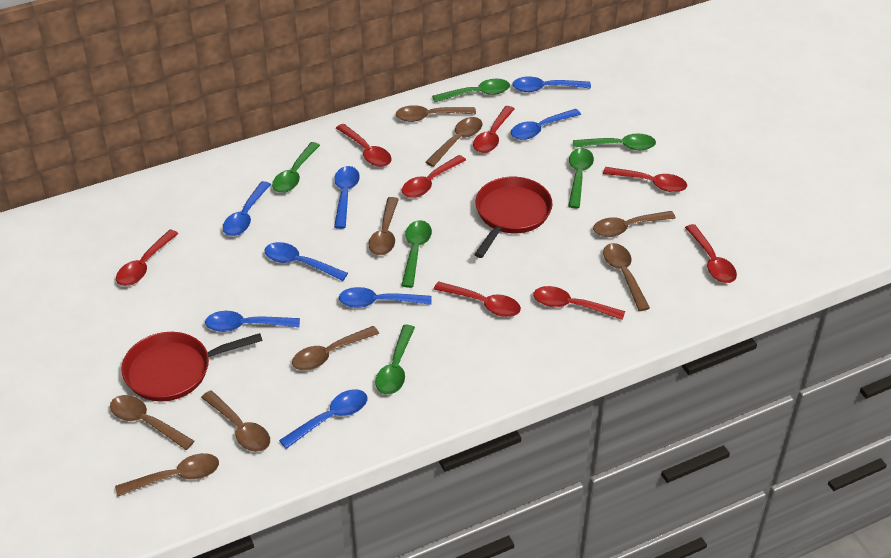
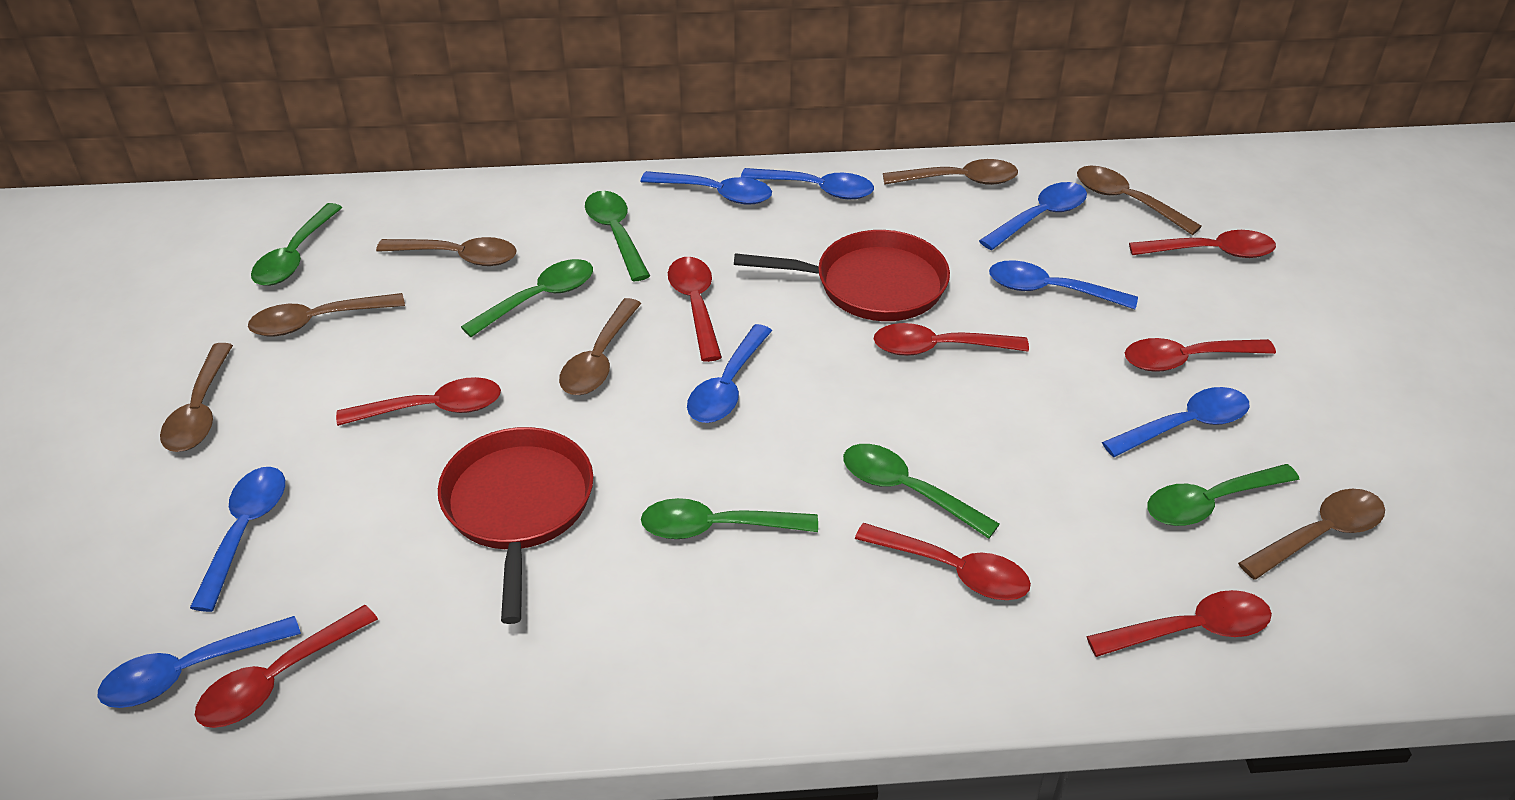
brown spoon: [110,395,194,450] [115,453,219,496] [201,390,270,452] [292,326,379,371] [369,197,399,255] [396,105,476,122] [425,117,482,167] [593,211,676,237] [603,243,650,311] = 9 -> [160,343,233,452] [248,293,405,336] [376,237,516,266] [559,298,641,395] [883,159,1018,185] [1077,166,1202,235] [1238,489,1385,580] = 7

